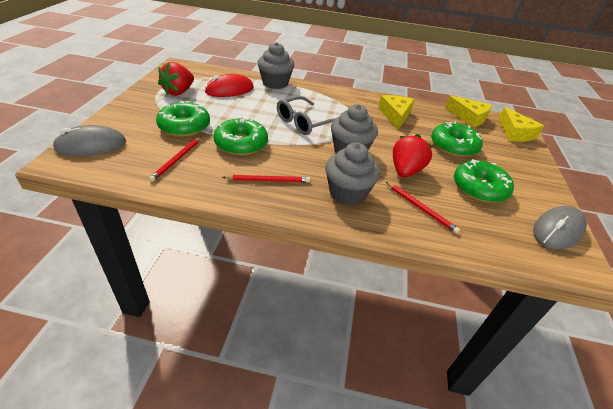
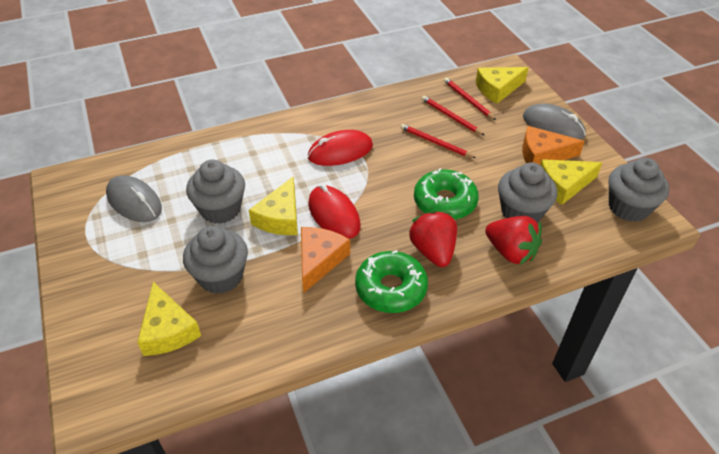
green donut: [156,101,210,137] [214,117,268,155] [431,121,483,157] [454,159,514,203] = 4 -> [355,250,428,313] [414,168,479,220] = 2
grey cupcake: [257,42,294,89] [325,143,380,205] [331,104,378,154] = 3 -> [183,226,248,294] [186,160,245,224] [498,163,557,223] [608,158,669,222] = 4
grey glasses: [277,96,335,135] = 1 -> none = 0
orange cheese: none = 0 -> [301,227,350,292] [522,126,585,165] = 2
red mouse: [205,74,254,97] = 1 -> [308,130,373,166] [308,184,361,239] = 2
yellow cheese: [378,95,414,130] [445,95,492,128] [499,107,544,142] = 3 -> [137,282,201,356] [249,177,298,235] [476,67,529,104] [540,159,603,205] = 4

